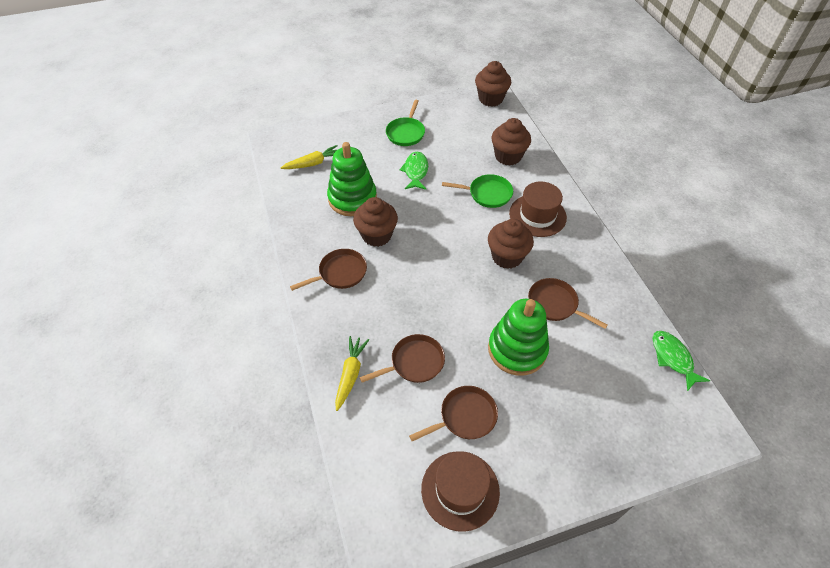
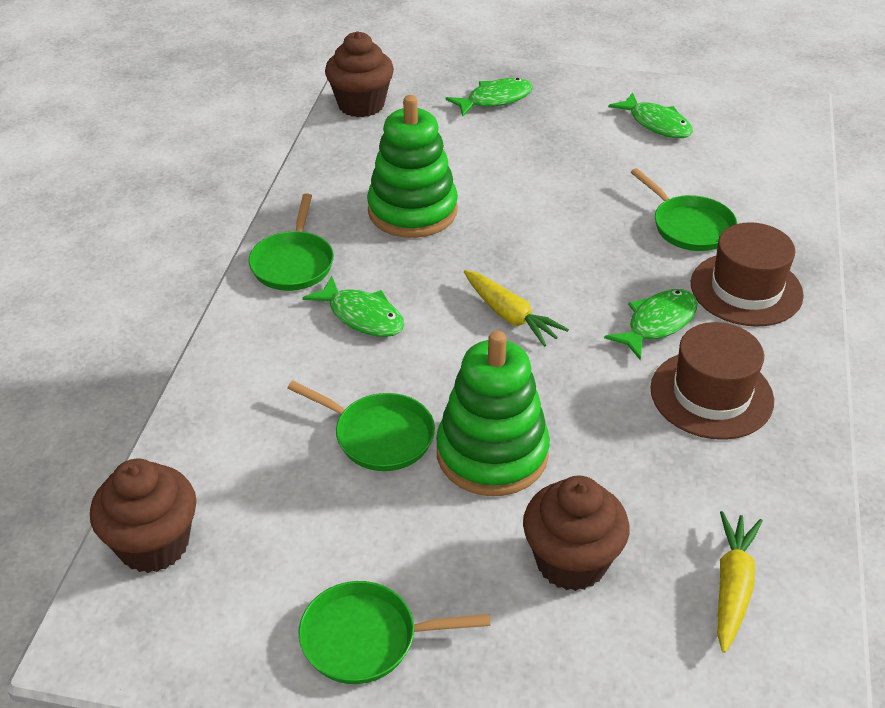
brown cupcake: [353,197,398,247] [475,61,511,107] [488,219,534,269] [492,118,531,166] = 4 -> [90,459,196,573] [325,31,394,117] [523,475,629,591] = 3
brown pan: [290,249,367,291] [360,334,445,383] [409,386,498,441] [528,278,608,329] = 4 -> none = 0
green fish: [399,152,428,190] [652,331,710,392] = 2 -> [303,276,404,337] [446,78,533,116] [604,289,698,360] [608,92,693,138] = 4
green pan: [386,100,425,146] [442,174,513,208] = 2 -> [249,193,334,291] [287,381,435,471] [299,581,490,684] [631,168,737,251] = 4

